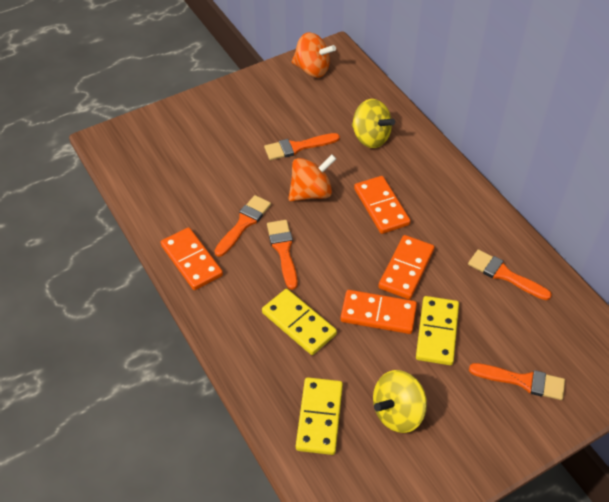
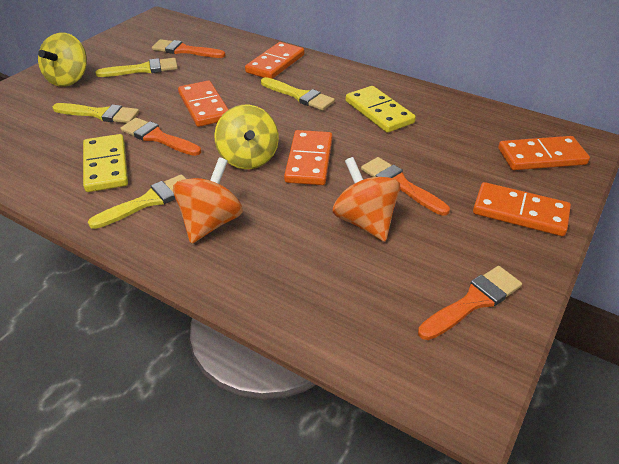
orange brush: [214,195,271,257] [264,133,340,160] [267,220,298,290] [468,249,552,300] [469,363,565,400] = 5 -> [120,118,201,156] [152,39,226,58] [361,157,450,216] [418,266,522,340] = 4
orange domino: [161,227,223,290] [340,290,417,334] [354,176,411,234] [378,235,435,300] = 4 -> [178,81,229,127] [245,42,304,79] [284,130,333,185] [473,182,571,236] [498,136,590,170] = 5
yellow brush: none = 0 -> [52,103,139,123] [88,174,186,229] [96,58,178,77] [261,77,335,111] = 4
yellow domino: [262,289,337,355] [296,377,343,455] [416,296,459,365] = 3 -> [83,134,128,192] [346,86,416,133] = 2

